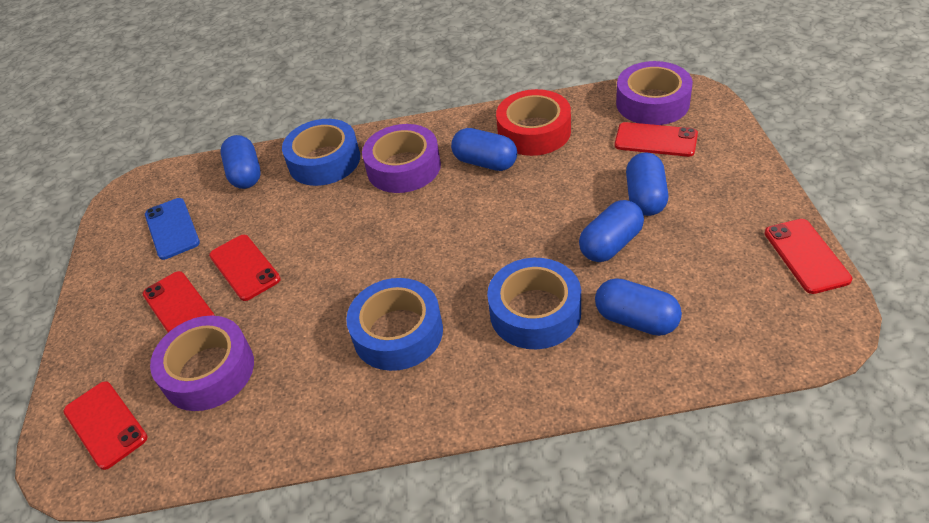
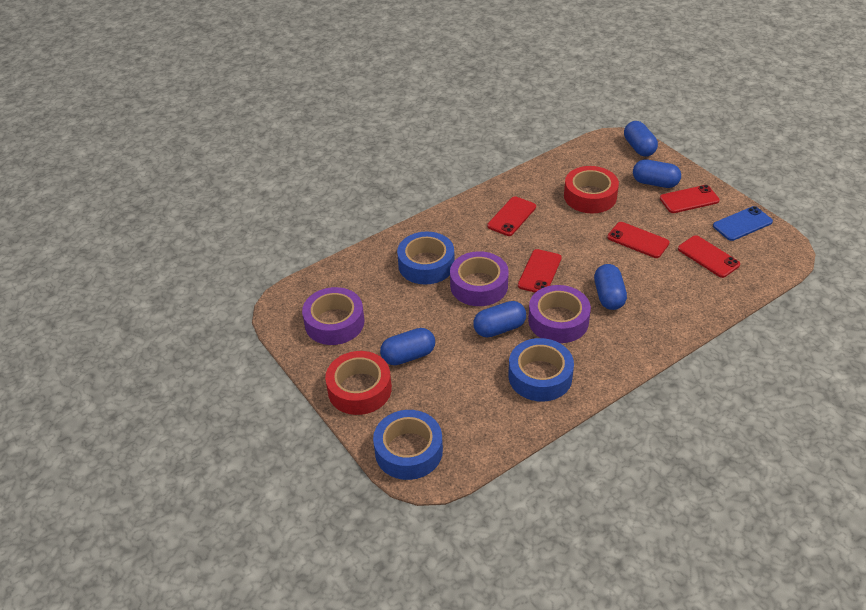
red tape: [496,89,571,156] = 1 -> [325,351,392,415] [564,166,619,213] = 2

